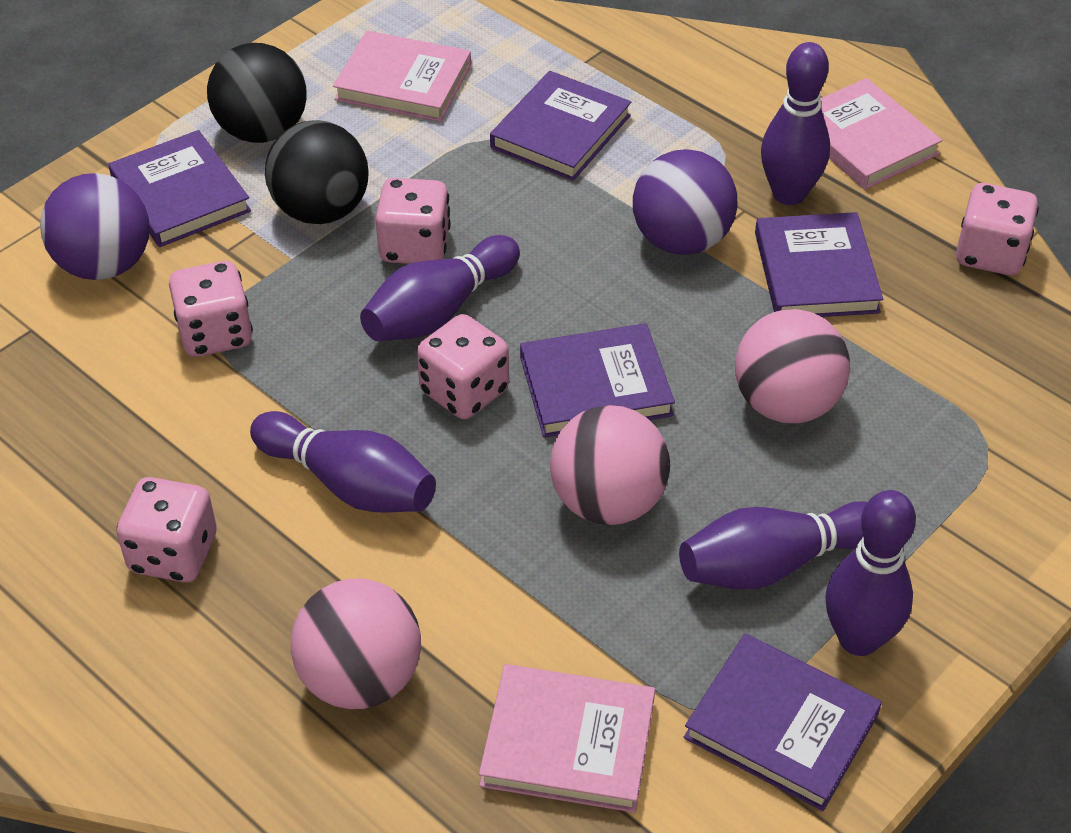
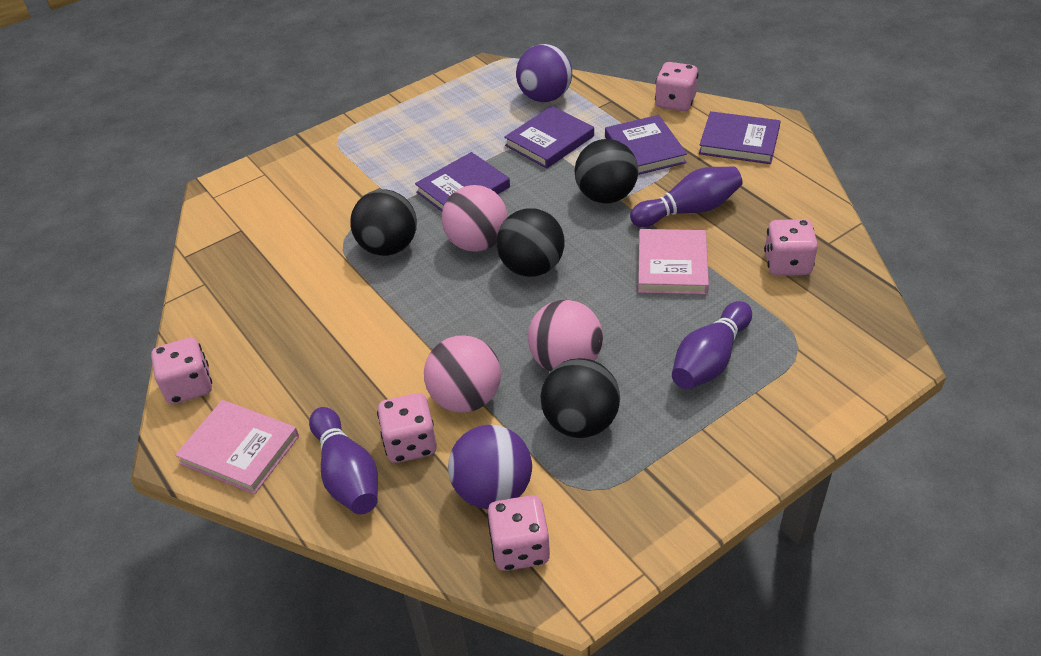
black ball: [207,43,307,143] [265,120,368,224] = 2 -> [350,189,417,256] [496,208,565,277] [540,358,620,438] [574,139,638,204] = 4
pink book: [333,31,471,122] [479,664,655,813] [820,78,942,189] = 3 -> [175,400,299,494] [638,229,709,295] = 2
purple book: [108,130,251,247] [490,71,631,181] [520,323,675,438] [684,634,882,811] [755,212,883,317] = 5 -> [415,152,510,211] [504,106,594,169] [605,115,687,175] [699,111,781,164] = 4
purple bowling pin: [250,411,436,513] [360,235,520,342] [679,501,867,590] [761,42,830,205] [826,490,916,656] = 5 -> [309,407,378,515] [630,167,742,227] [672,301,752,389] = 3

